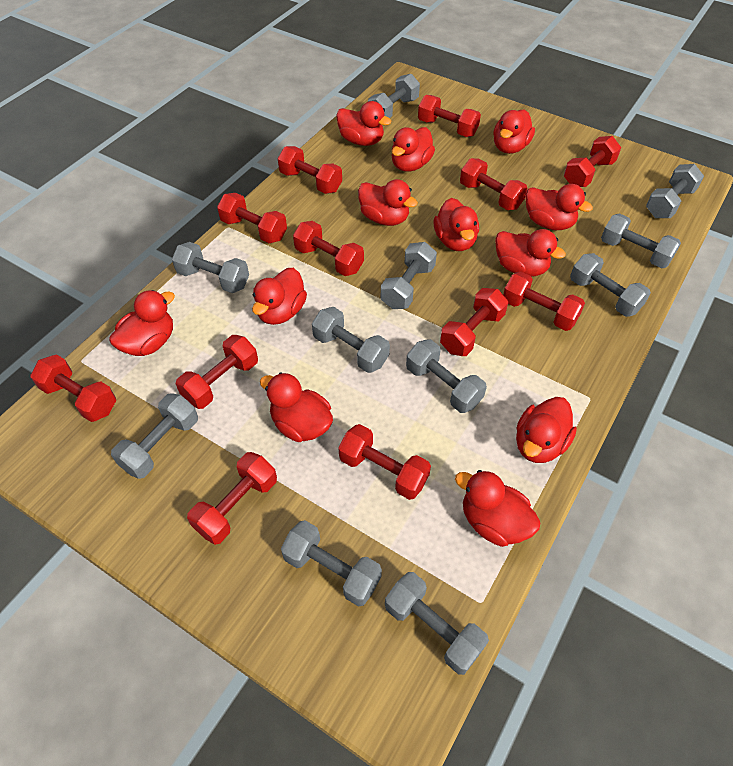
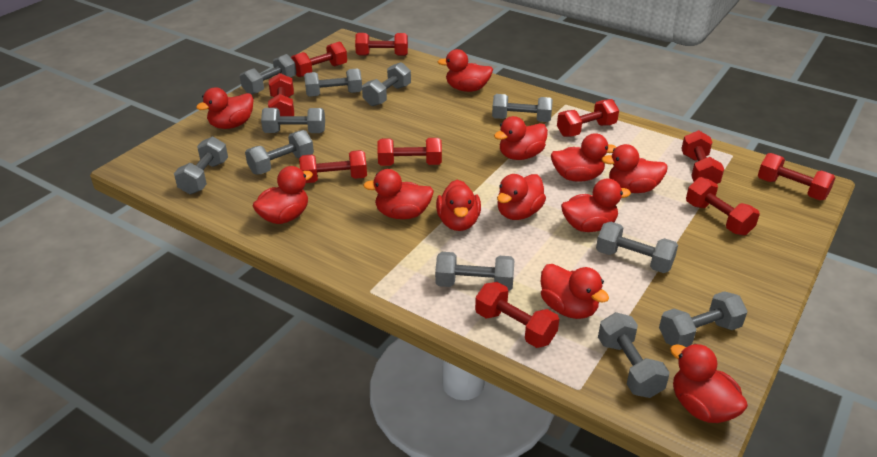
red dumbbell: [31,354,116,422] [176,335,258,409] [187,452,277,545] [217,193,287,243] [278,146,342,194] [293,221,364,276] [338,424,431,500] [418,95,481,137] [440,288,508,356] [460,158,527,210] [503,271,585,331] [564,136,621,187] = 12 -> [268,73,294,116] [291,42,347,77] [299,150,367,183] [355,33,408,56] [378,138,442,166] [475,282,559,348] [557,99,619,137] [681,130,724,184] [686,177,760,235] [758,153,836,200] = 10

